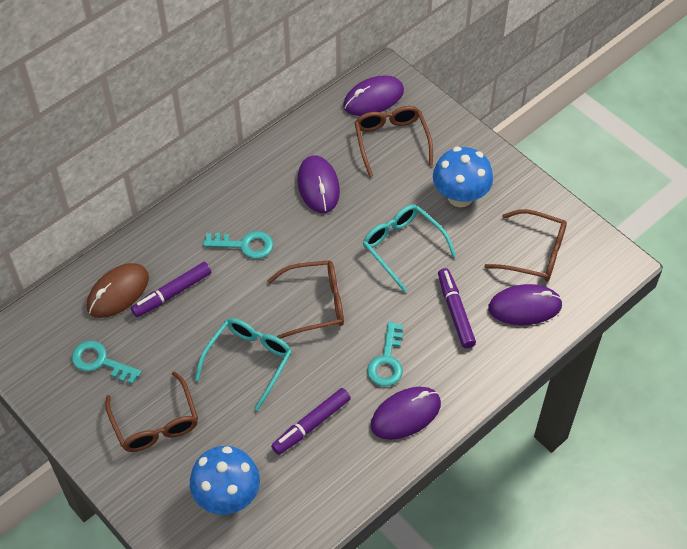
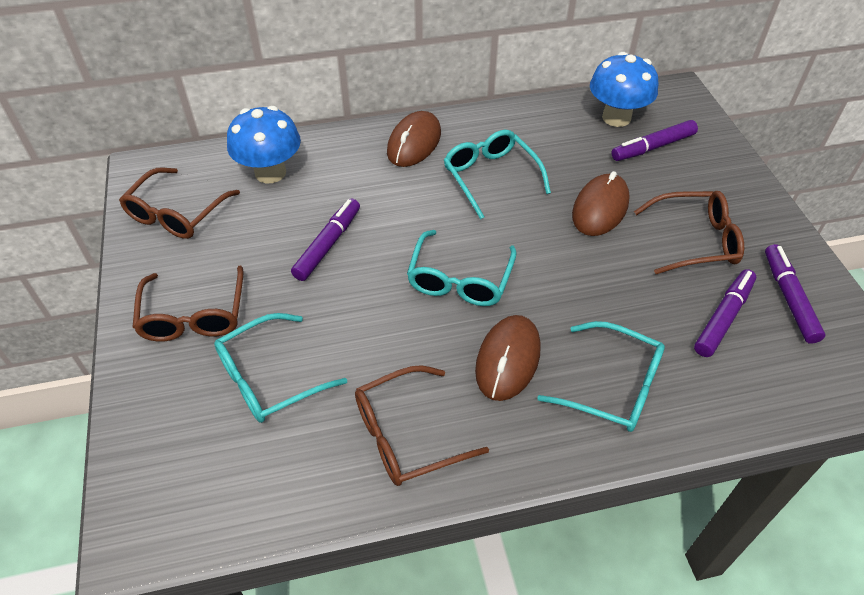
brown mouse: [87,263,149,318] = 1 -> [387,111,441,167] [475,315,541,401] [572,171,630,236] = 3
purple marker: [131,262,211,317] [271,388,351,455] [438,268,476,348] = 3 -> [291,198,360,281] [611,120,698,161] [694,269,756,357] [765,244,826,344] = 4
purple mouse: [297,155,340,213] [343,75,404,116] [371,387,441,440] [488,284,563,325] = 4 -> none = 0
turquoise glasses: [195,318,292,411] [363,205,456,292] = 2 -> [214,313,347,423] [407,230,517,306] [444,130,551,219] [537,321,665,432] = 4
turquoise key: [72,341,141,384] [203,231,273,259] [367,322,403,386] = 3 -> none = 0

